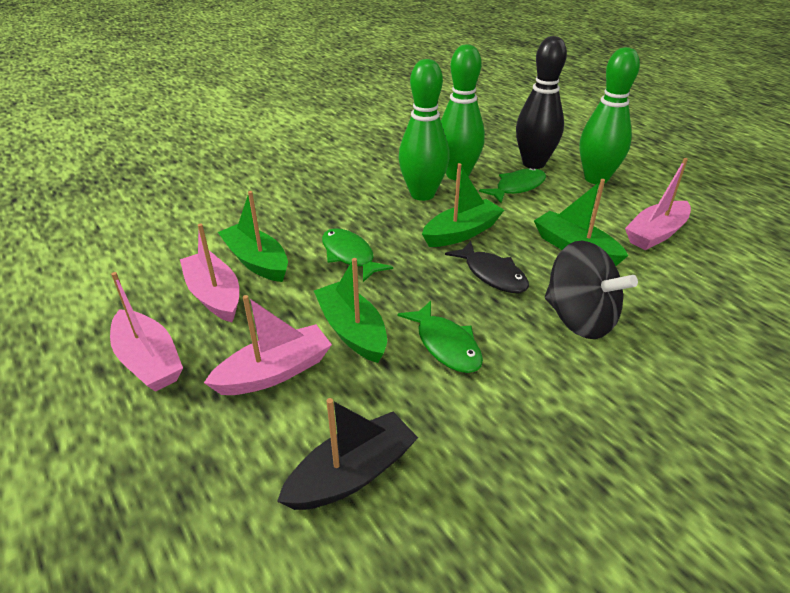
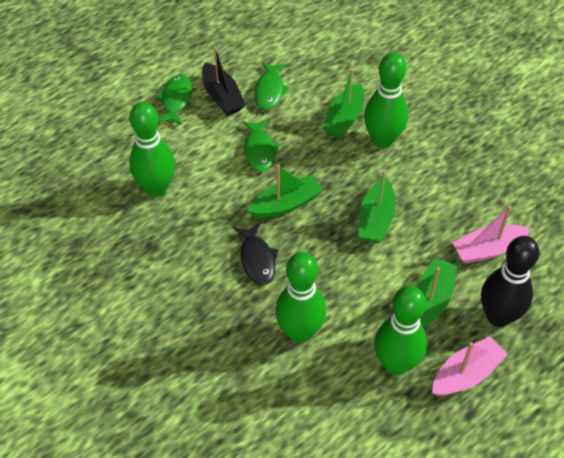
black spinning top: [545,241,638,339] = 1 -> none = 0
green bowling pin: [398,59,449,201] [441,44,485,180] [579,47,640,185] = 3 -> [129,102,175,197] [275,252,326,343] [364,53,408,148] [374,286,427,375] = 4
pink boat: [110,272,183,392] [180,223,239,322] [204,295,332,395] [625,158,691,250] = 4 -> [432,336,508,396] [452,205,531,264] = 2

